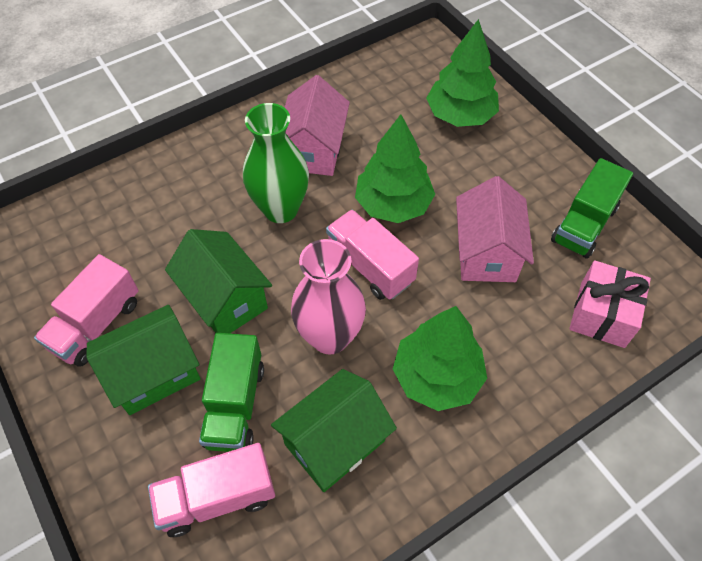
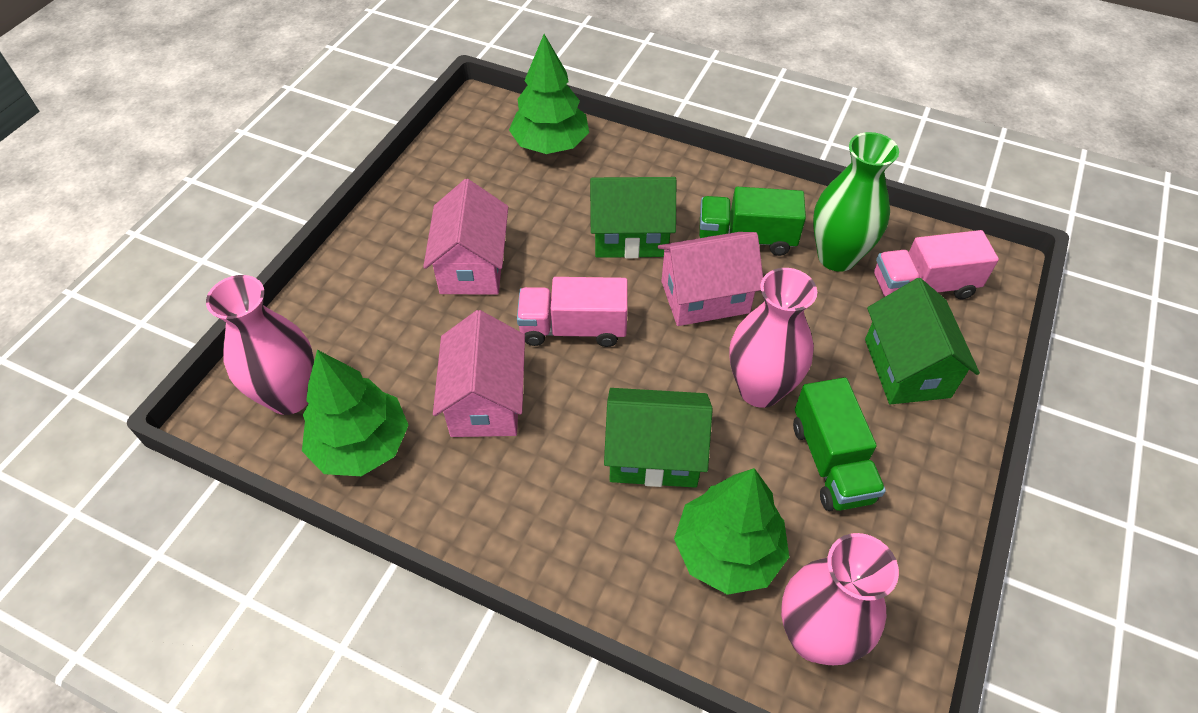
pink gift: [569,260,651,348] = 1 -> none = 0
pink house: [284,75,350,176] [456,176,534,282] = 2 -> [423,179,508,295] [433,310,525,437] [658,232,763,326] = 3
pink truck: [34,254,139,367] [148,443,275,537] [326,210,419,300] = 3 -> [517,277,628,347] [874,230,999,299] = 2
pink vase: [291,239,366,355] = 1 -> [206,275,314,415] [730,268,817,408] [781,533,899,665] = 3

